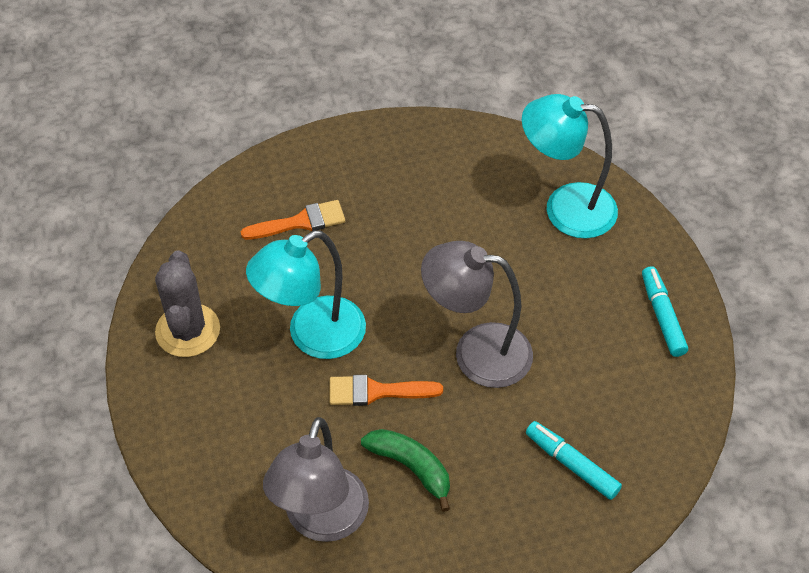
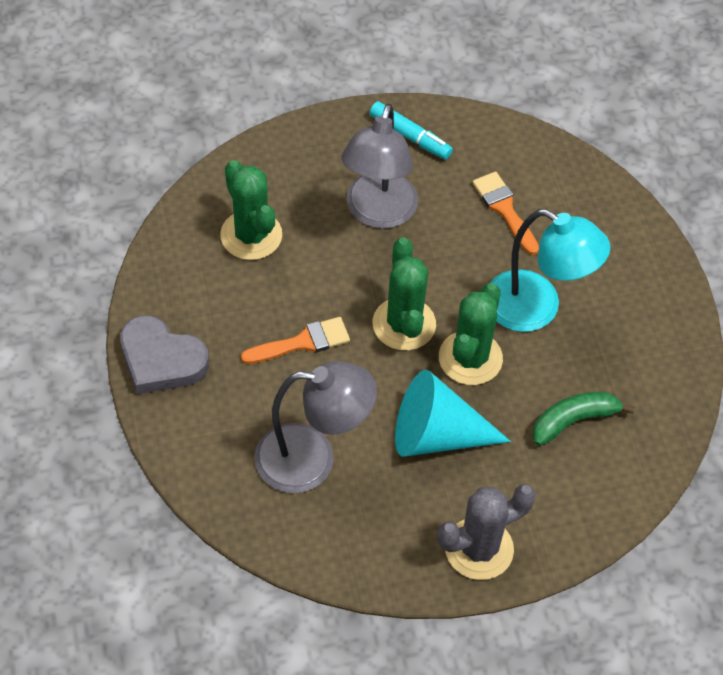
green cactus: none = 0 -> [220,160,282,260] [373,237,436,350] [439,283,503,385] = 3
grey heart: none = 0 -> [120,315,209,394] = 1
turquoise cone: none = 0 -> [395,370,511,457] = 1
turquoise lamp: [246,231,366,359] [522,94,618,239] = 2 -> [490,209,611,332] = 1
turquoise marker: [526,421,622,500] [642,266,688,357] = 2 -> [370,101,453,159] = 1

